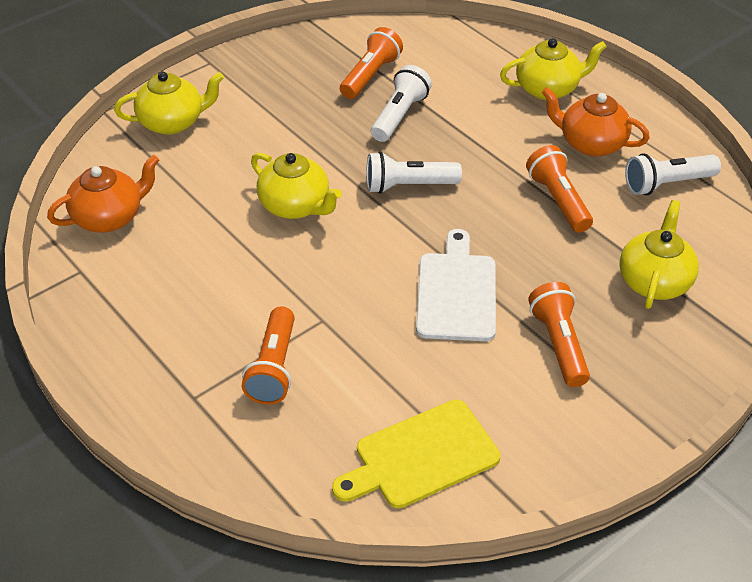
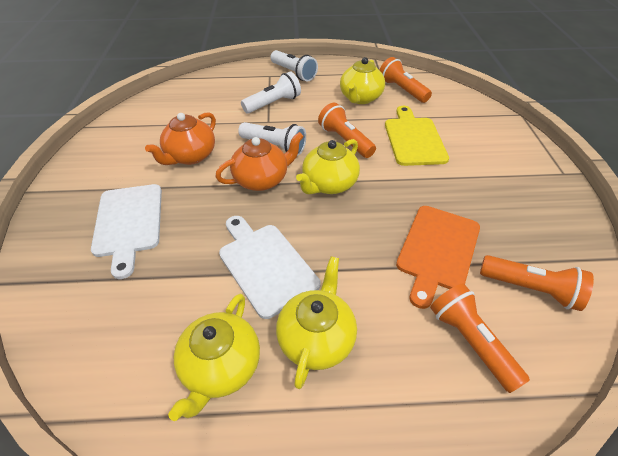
orange cutting board: none = 0 -> [396,206,480,309] = 1
white cutting board: [416,229,496,341] = 1 -> [91,184,162,279] [219,216,320,319] = 2

